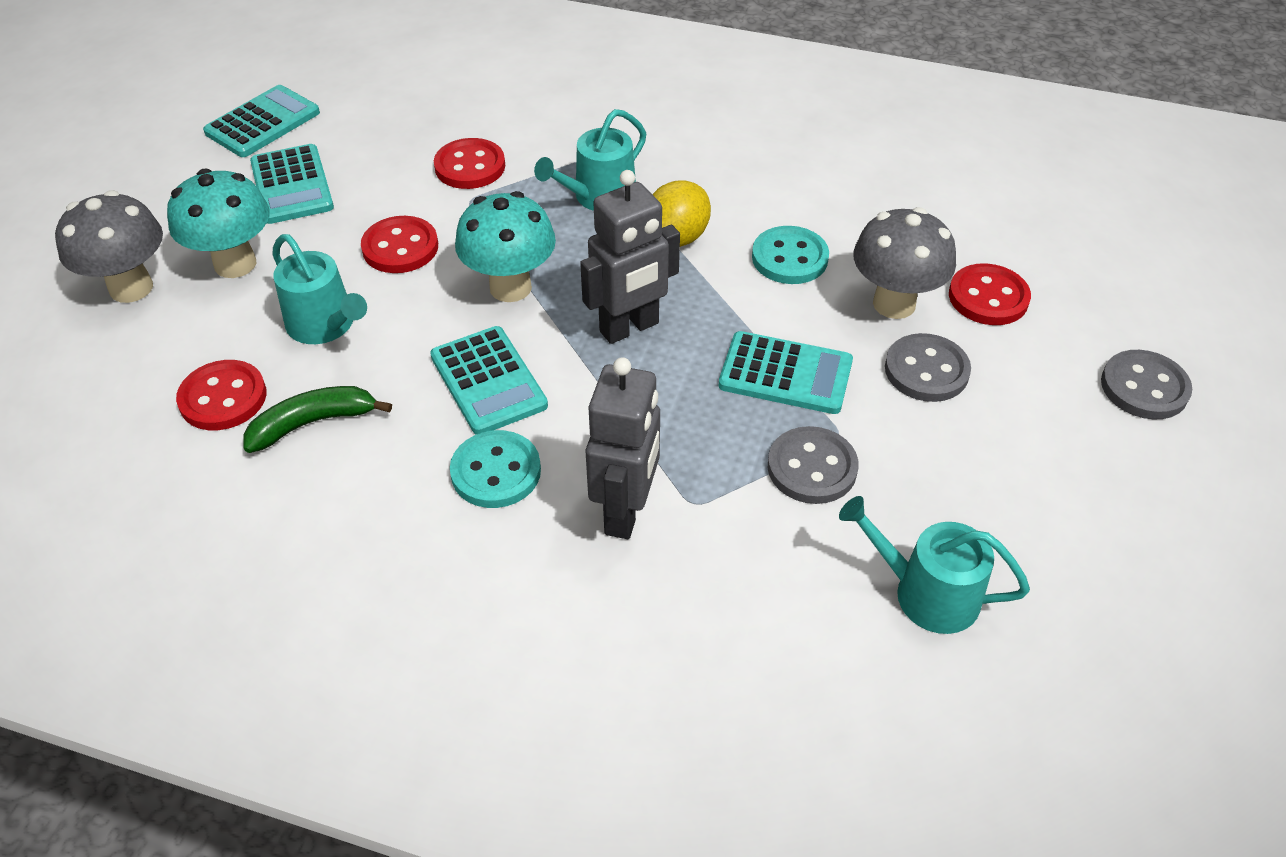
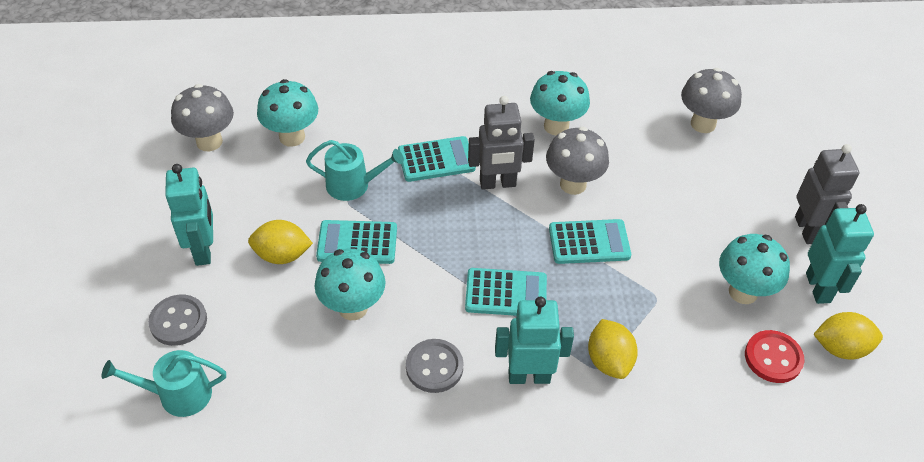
green banana: [243,386,392,453] = 1 -> none = 0
grey button: [768,426,859,504] [885,333,971,402] [1101,350,1192,420] = 3 -> [148,295,207,346] [406,339,464,393] = 2
grey mushroom: [55,190,163,303] [853,207,956,319] = 2 -> [171,84,234,151] [546,127,609,195] [681,68,742,133] = 3
red button: [176,360,267,430] [361,216,438,273] [434,138,505,189] [949,263,1031,325] = 4 -> [745,330,805,383] = 1
turquoise button: [450,430,541,508] [752,226,829,284] = 2 -> none = 0
turquoise mushroom: [167,169,270,278] [455,191,556,302] = 2 -> [257,79,318,147] [315,249,385,320] [530,71,590,135] [719,234,790,304] = 4
turquoise robot: none = 0 -> [165,164,213,266] [495,296,574,384] [806,204,874,304] = 3
turquoise watering can: [273,234,367,344] [534,109,646,211] [839,496,1030,634] = 3 -> [102,350,226,417] [306,140,404,201] = 2
yellow lemon: [652,180,711,247] = 1 -> [248,220,313,264] [588,319,638,379] [813,312,883,360] = 3

